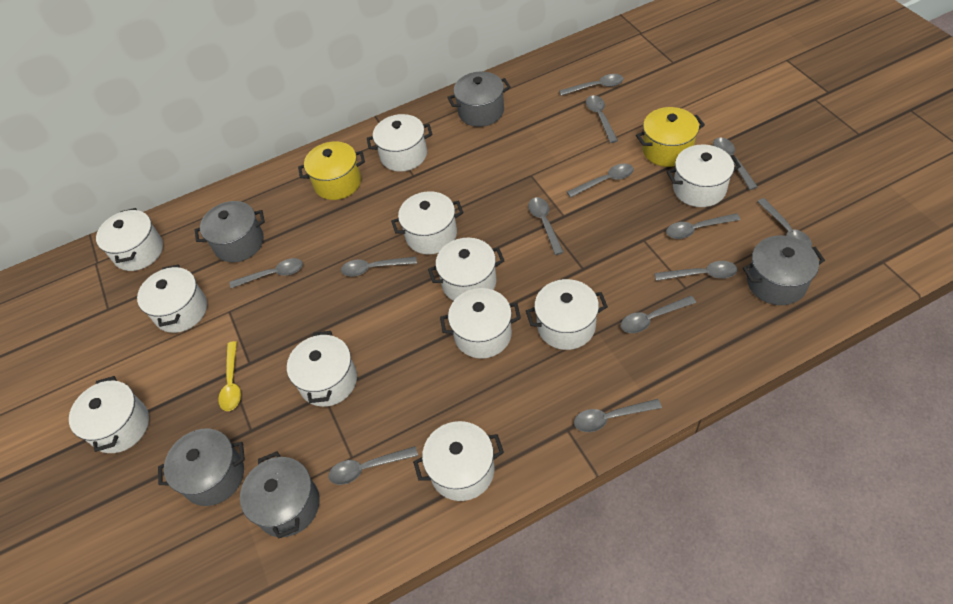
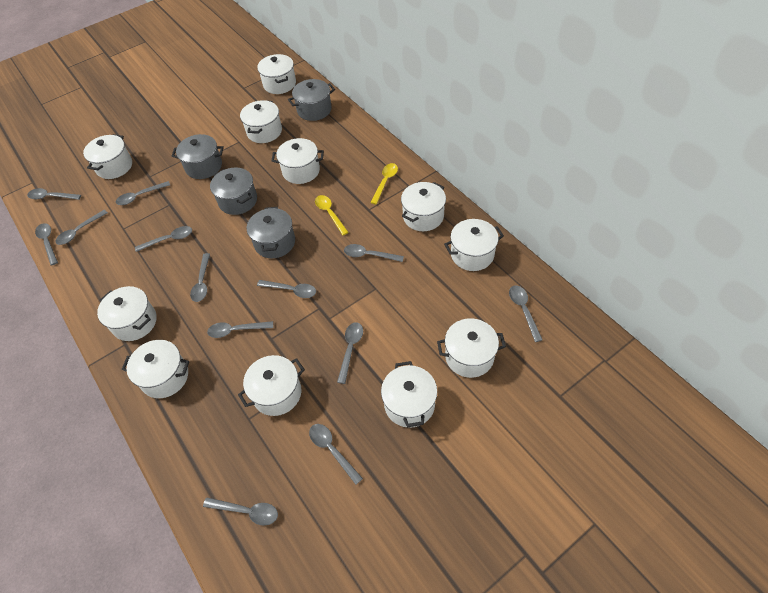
grey pot: [158,429,245,506] [195,201,265,263] [240,451,320,539] [447,72,511,127] [743,235,825,305] = 5 -> [172,134,224,179] [210,168,257,215] [247,207,295,258] [288,79,335,121] = 4
yellow pot: [298,141,365,200] [636,107,705,167] = 2 -> none = 0
yellow spoon: [218,341,241,411] = 1 -> [315,195,349,235] [370,163,398,204] = 2

